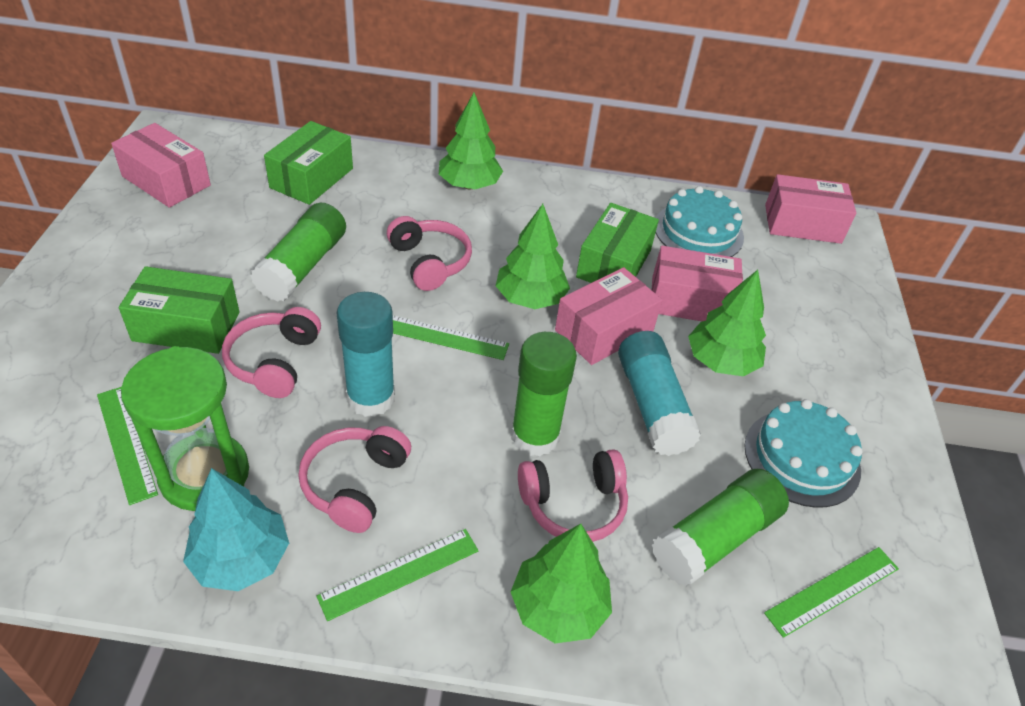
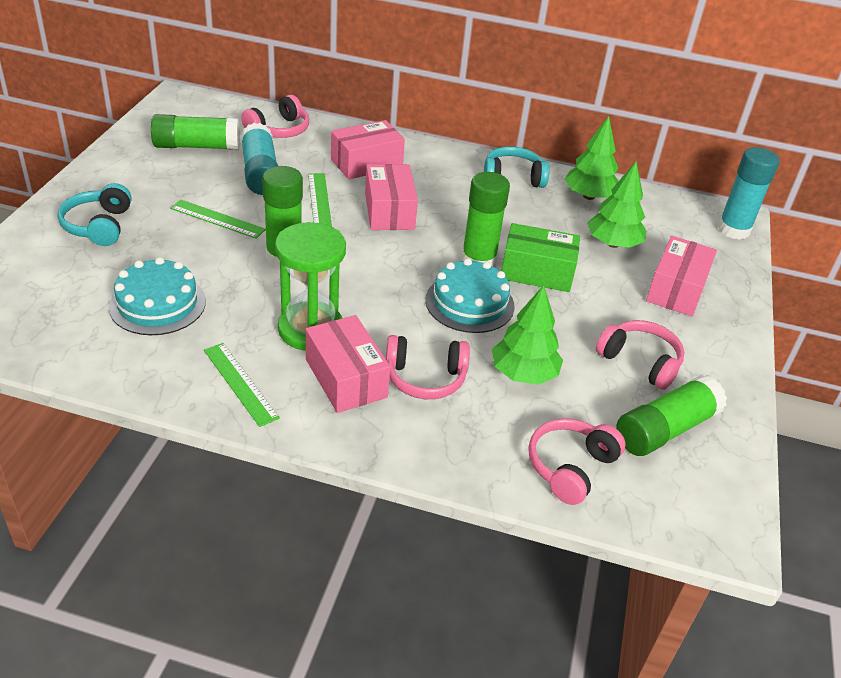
green box: [119,266,240,354] [264,121,353,205] [576,203,659,283] = 3 -> [502,223,580,292] = 1
green glue stick: [250,203,346,302] [511,332,577,456] [652,469,789,586] = 3 -> [151,114,240,150] [262,166,303,268] [461,172,510,267] [616,375,727,456] = 4
green ruler: [97,387,158,505] [316,529,479,621] [393,315,509,360] [764,547,899,638] = 4 -> [170,200,266,239] [204,343,280,427] [308,173,332,227] = 3
green tree: [439,93,503,189] [496,204,570,309] [511,524,612,644] [688,270,766,376] = 4 -> [492,285,563,385] [564,116,618,200] [587,162,647,248] = 3
turquoise headphones: none = 0 -> [57,183,132,246] [484,147,549,188] = 2
turquoise tree: [183,468,289,591] = 1 -> none = 0

